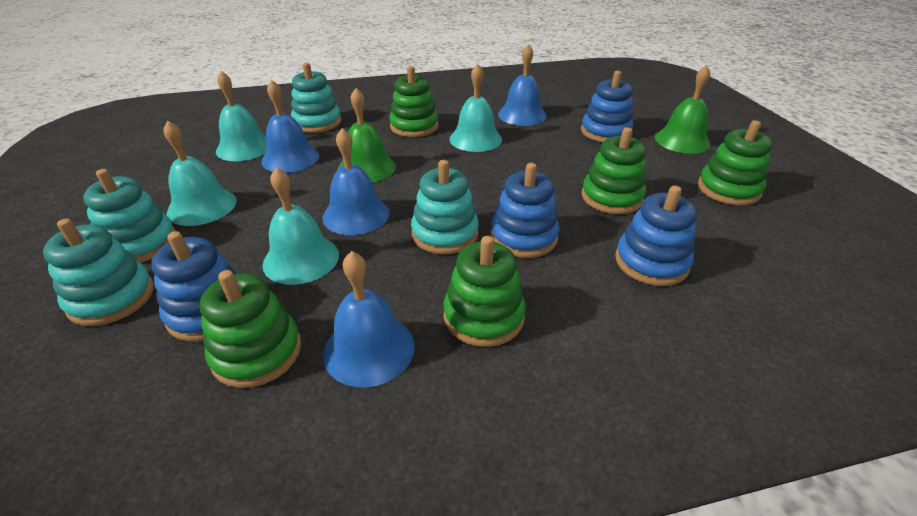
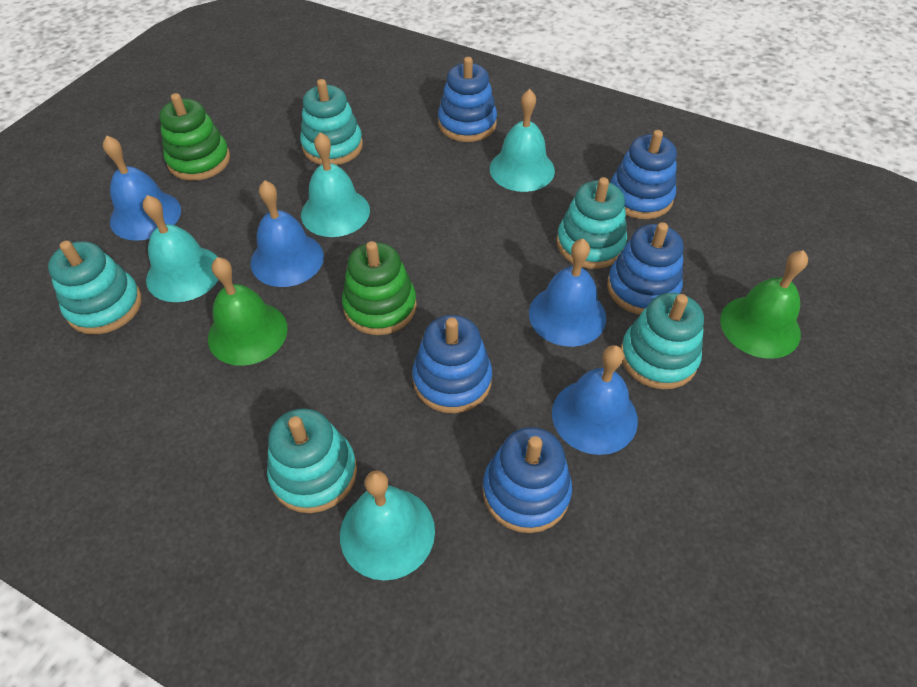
blue stacking toy: [151,231,236,342] [491,163,560,258] [581,71,633,142] [615,186,697,286] = 4 -> [412,315,492,413] [438,57,497,142] [483,427,572,533] [607,222,684,315] [611,130,677,219] = 5
green stacking toy: [200,270,301,388] [389,66,438,137] [443,236,526,347] [582,127,646,214] [698,120,772,205] = 5 -> [159,93,230,181] [342,241,417,335] = 2
turquoise stacking toy: [43,219,154,326] [83,169,176,263] [291,63,342,133] [411,160,479,254] = 4 -> [48,241,142,334] [267,408,357,513] [300,79,363,165] [556,177,627,269] [621,293,704,389] = 5

